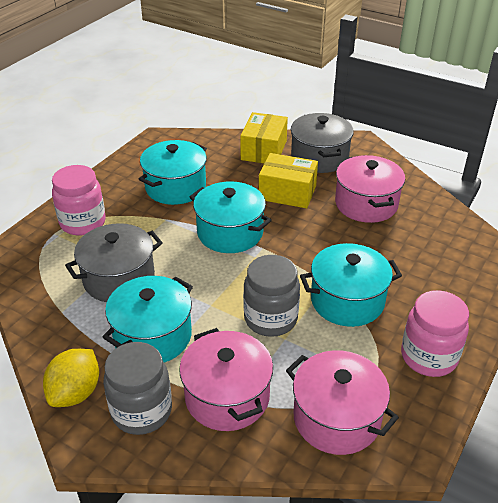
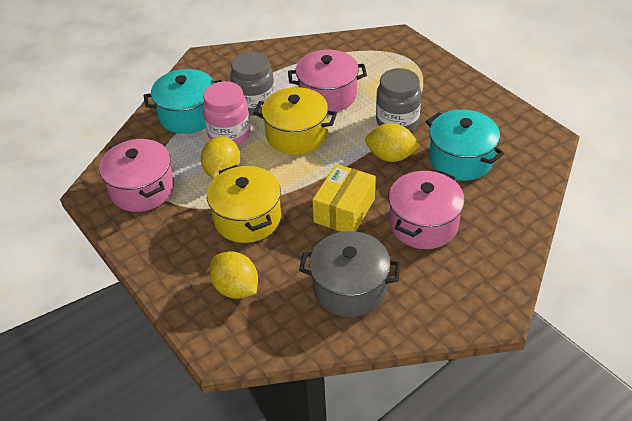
grey pot: [65,223,163,302] [291,113,354,173] = 2 -> [299,231,401,317] = 1
pink jar: [52,165,106,235] [401,290,469,377] = 2 -> [203,81,251,145] = 1
turquoise pot: [103,276,193,362] [139,140,207,205] [190,181,272,253] [300,243,402,327] = 4 -> [143,69,222,134] [426,109,504,181] = 2
yellow box: [240,112,288,163] [259,153,318,208] = 2 -> [312,164,376,232] = 1
yellow lemon: [43,349,99,407] = 1 -> [201,136,240,178] [209,251,258,299] [365,123,420,162] = 3
yellow pot: none = 0 -> [207,165,281,243] [253,87,337,155] = 2

